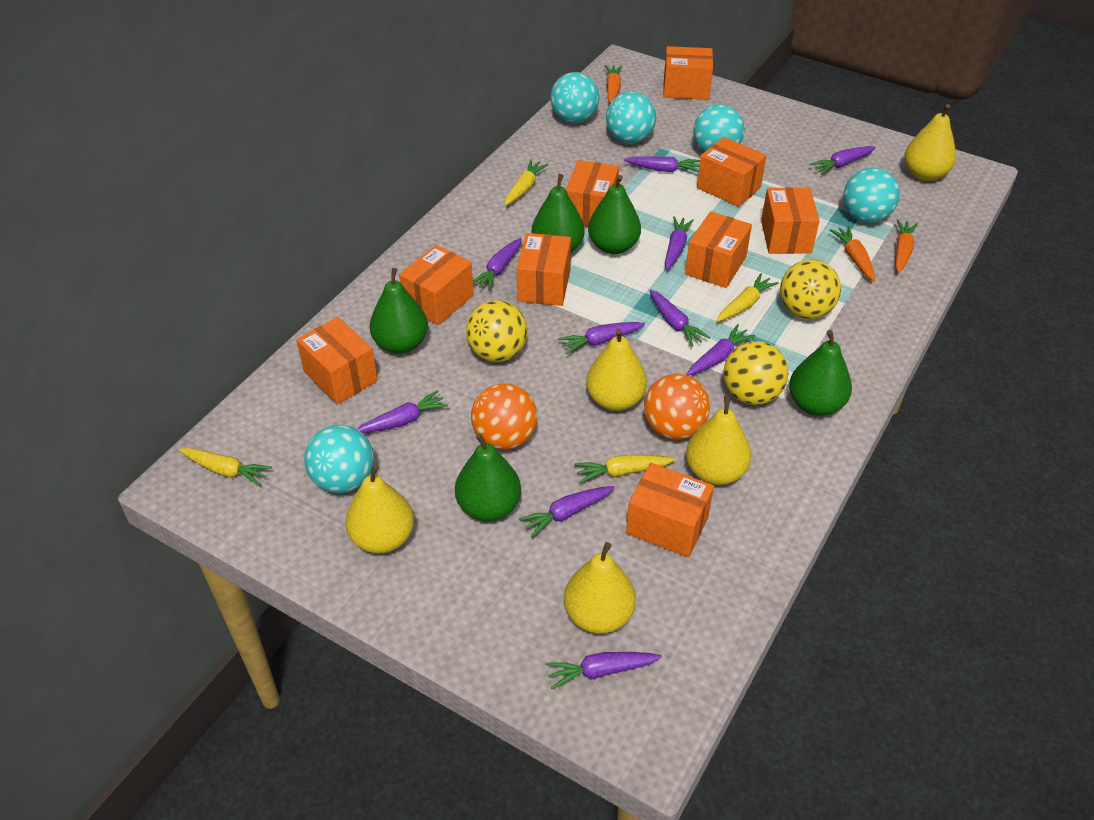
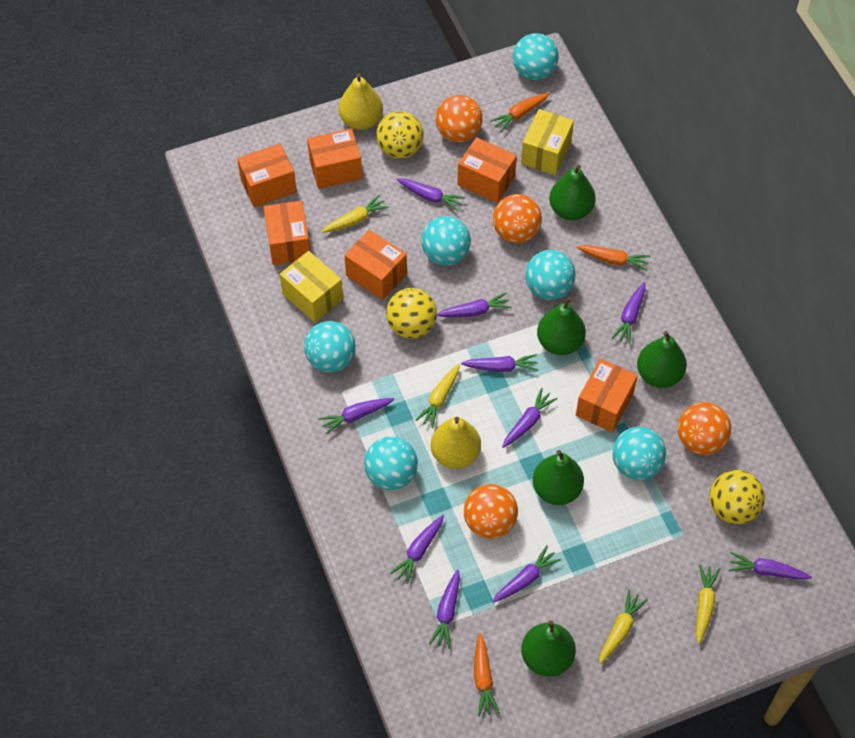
orange ball: [471,383,537,449] [644,374,710,439] = 2 -> [436,95,483,142] [464,484,518,539] [493,194,542,243] [678,402,731,455] = 4
orange box: [296,317,378,404] [399,245,474,326] [517,233,571,306] [566,160,619,227] [626,463,714,558] [663,46,713,100] [685,211,752,288] [697,137,766,207] [761,187,820,254] = 9 -> [237,143,297,207] [263,201,310,265] [307,129,362,189] [344,230,407,300] [458,137,517,203] [576,359,638,432] = 6
turquoise ball: [304,425,374,493] [550,72,599,123] [606,92,656,143] [693,104,745,152] [843,167,900,223] = 5 -> [304,321,356,372] [364,437,418,490] [421,216,471,266] [513,33,559,80] [525,250,576,300] [612,427,666,480] = 6
yellow box: none = 0 -> [280,251,343,322] [521,109,574,175] = 2
yellow pear: [345,465,414,554] [564,542,636,634] [586,329,647,411] [686,396,751,485] [904,104,956,181] = 5 -> [339,73,383,130] [431,417,481,469] = 2

